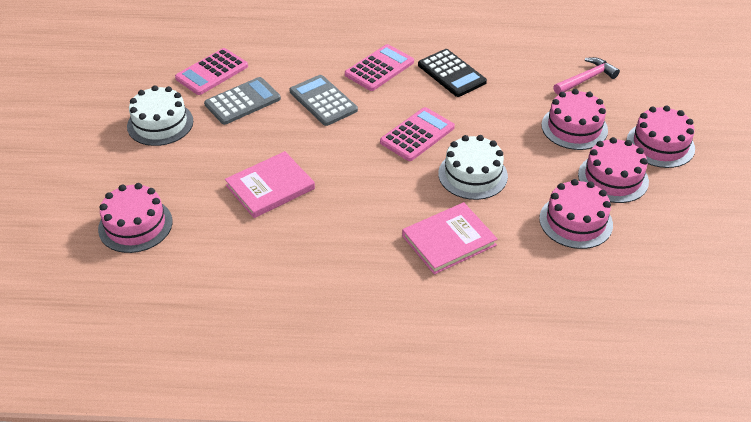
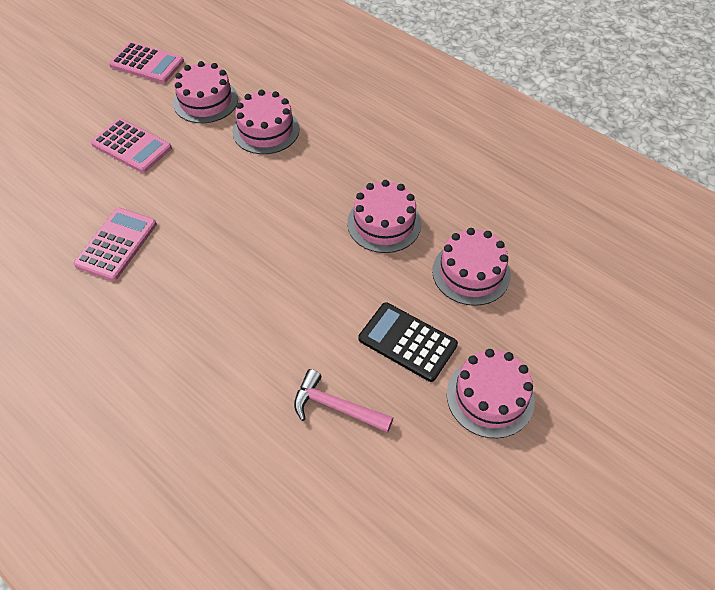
grey calculator: [204,77,281,125] [289,75,358,126] = 2 -> none = 0
pink book: [225,151,315,218] [402,202,498,275] = 2 -> none = 0
white cake: [127,85,193,146] [438,135,508,200] = 2 -> none = 0

